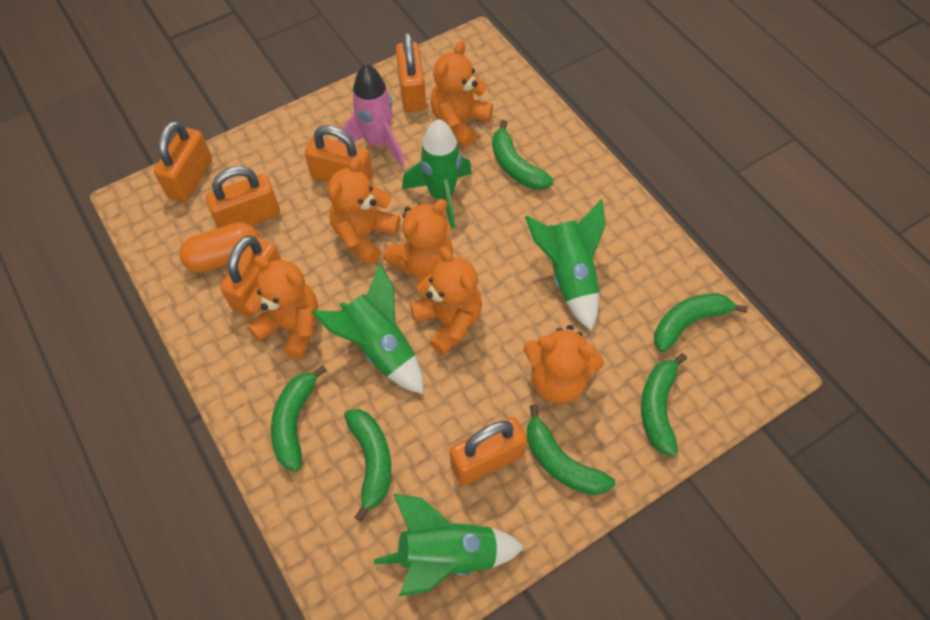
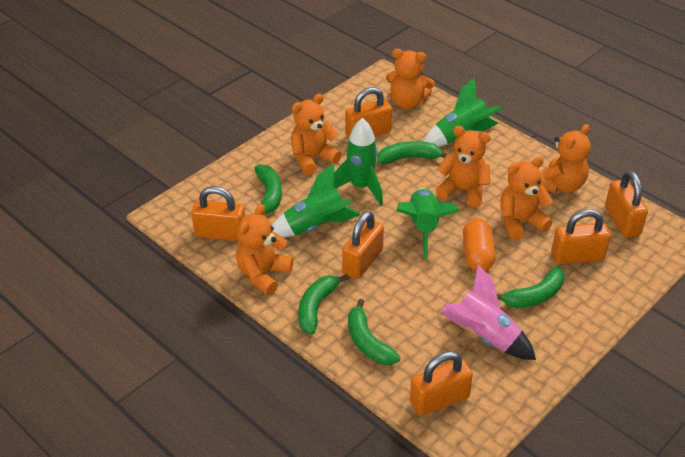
green banana: [271,365,327,471] [344,409,391,522] [492,120,554,189] [527,404,615,495] [641,353,687,456] [654,293,748,352] = 6 -> [254,164,282,213] [298,274,349,334] [348,299,401,365] [377,141,447,164] [497,266,565,308] = 5

